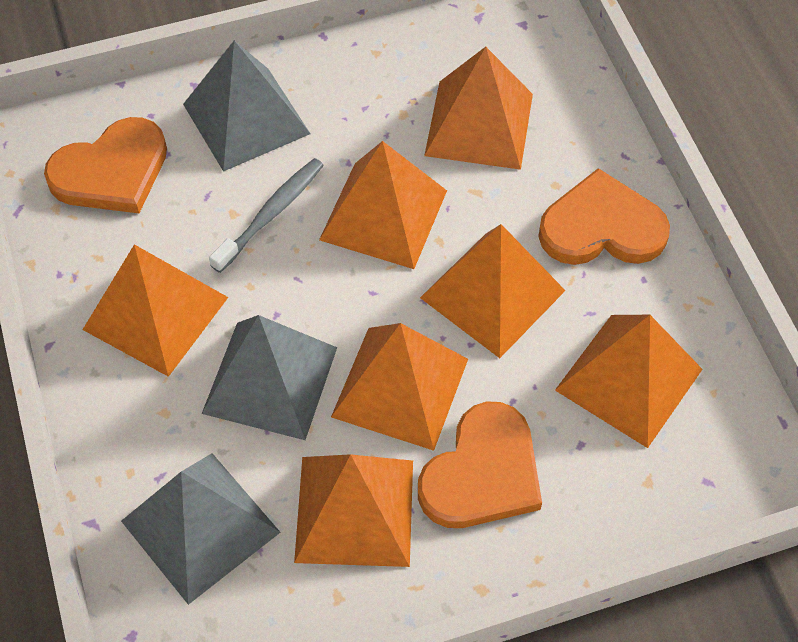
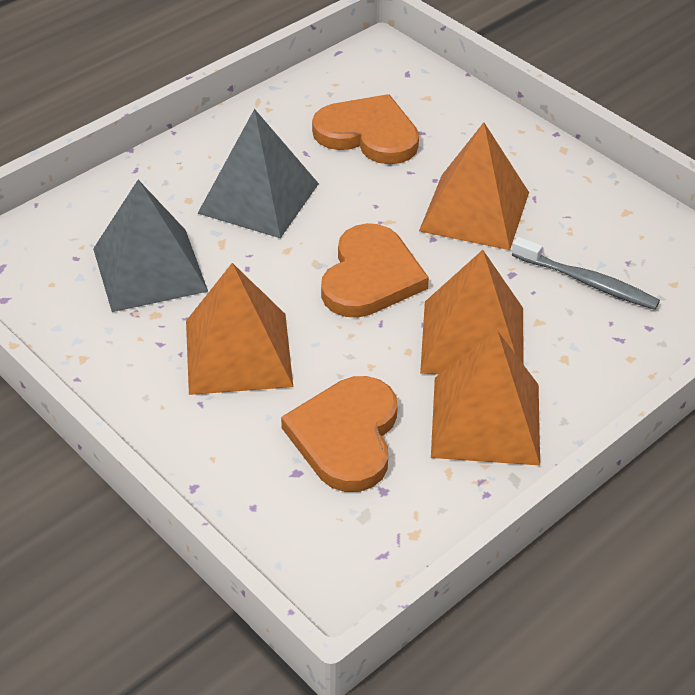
grey pyramid: [121,453,281,605] [183,41,310,172] [202,315,337,440] = 3 -> [93,180,208,312] [197,109,319,238] = 2
orange pyramid: [83,244,228,377] [294,454,413,567] [319,141,447,269] [331,323,468,451] [420,224,566,358] [424,47,533,170] [555,315,703,448] = 7 -> [186,263,293,395] [419,122,529,250] [420,250,524,375] [431,330,540,466] = 4

